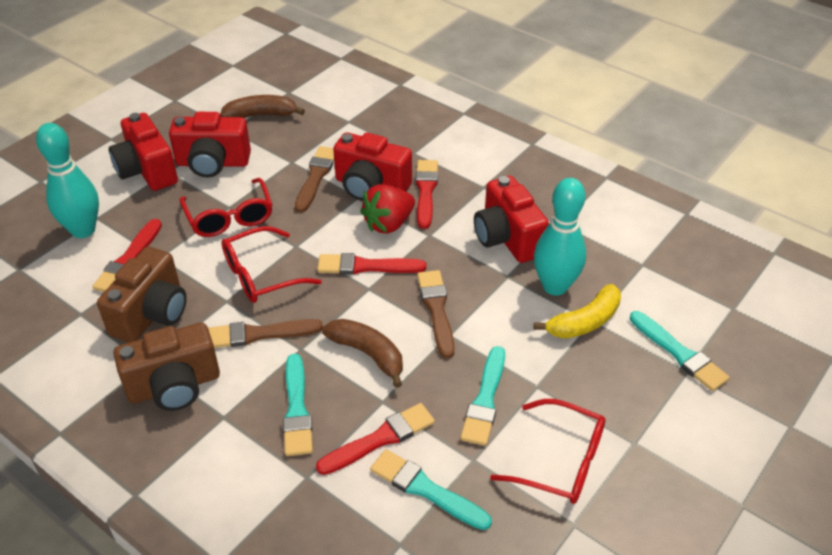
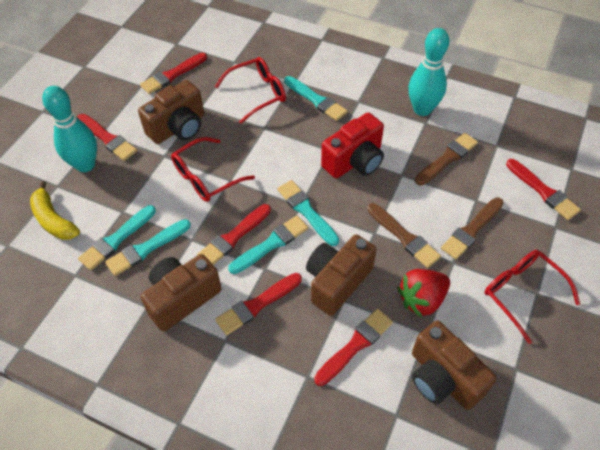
brown banana: [220,95,305,118] [322,319,403,388] = 2 -> none = 0
brown camera: [97,247,187,343] [113,322,220,411] = 2 -> [138,80,204,144] [141,254,222,332] [306,234,376,316] [412,320,496,410] = 4
red brush: [92,219,162,292] [316,403,435,475] [317,253,426,275] [415,160,438,229] = 4 -> [77,114,137,161] [140,53,207,94] [197,204,271,265] [215,273,302,335] [314,309,393,386] [506,159,581,220] = 6
red camera: [109,113,178,191] [169,112,251,178] [333,132,412,201] [474,176,549,263] = 4 -> [321,112,384,178] = 1
turquoise brush: [283,354,313,456] [370,449,492,530] [460,346,505,446] [630,311,730,391] = 4 -> [78,205,156,270] [105,219,191,276] [228,216,308,274] [277,180,339,246] [284,76,347,121] = 5

